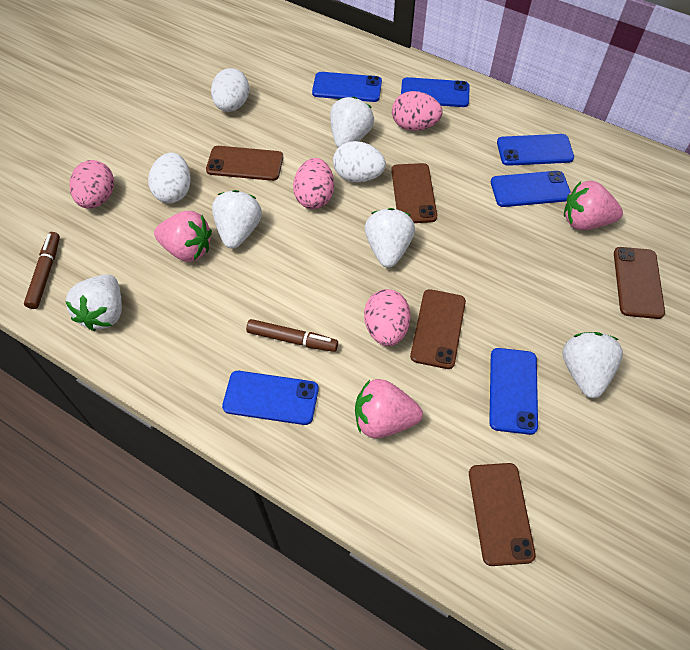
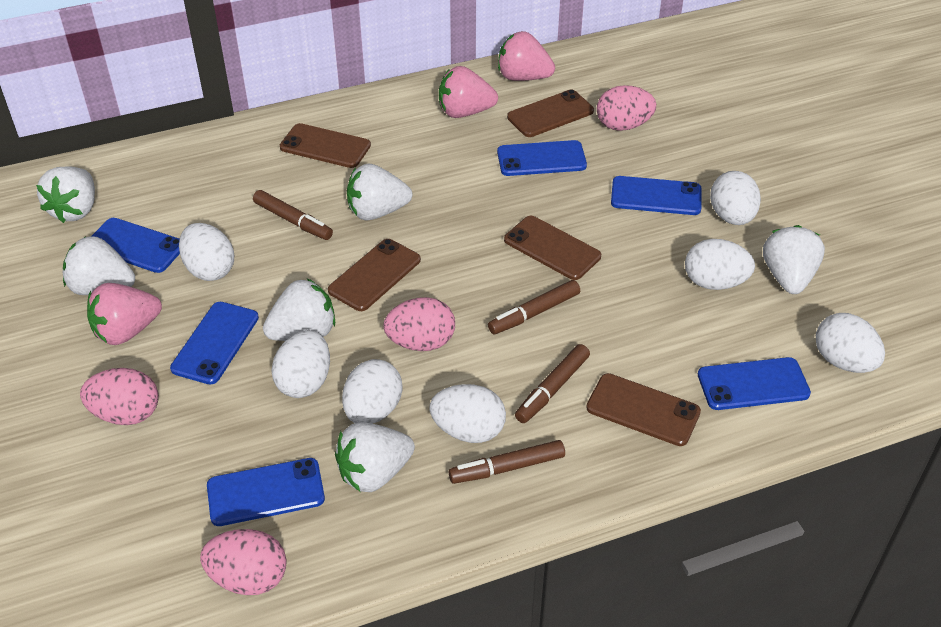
brown marker: [24,232,60,309] [246,319,338,352] = 2 -> [253,190,333,240] [449,440,565,484] [488,280,580,334] [515,344,590,423] = 4
white egg: [148,152,191,203] [211,68,249,112] [333,141,386,182] = 3 -> [179,223,234,281] [271,330,330,398] [342,359,402,424] [429,384,506,443] [685,239,755,290] [710,171,761,225] [816,313,885,373] = 7
white strawberry: [65,274,122,331] [212,190,262,249] [330,96,374,148] [365,208,415,268] [563,332,623,398] = 5 -> [36,167,95,223] [63,236,135,295] [263,278,335,341] [335,423,415,492] [347,164,412,220] [763,225,825,294] = 6

